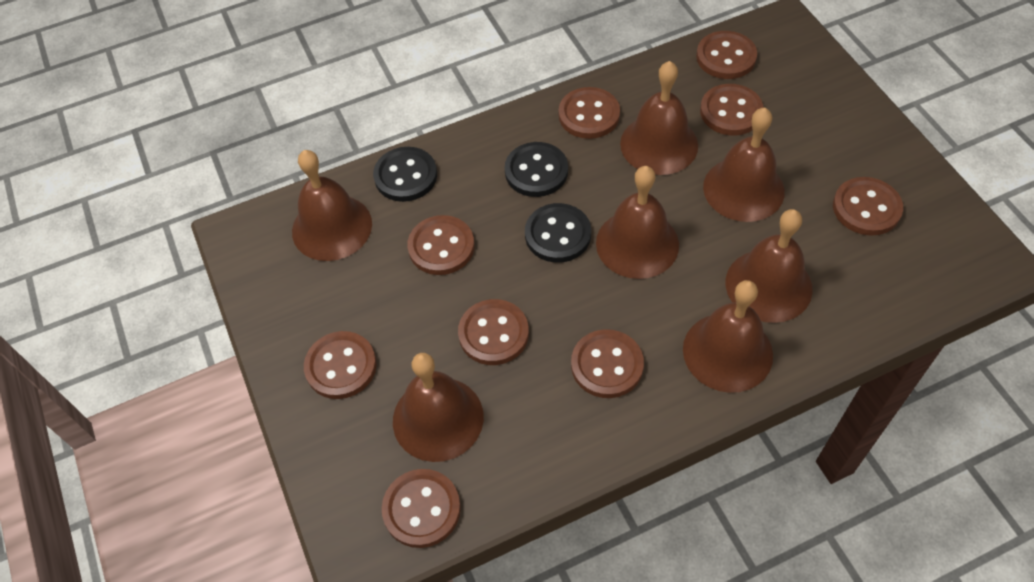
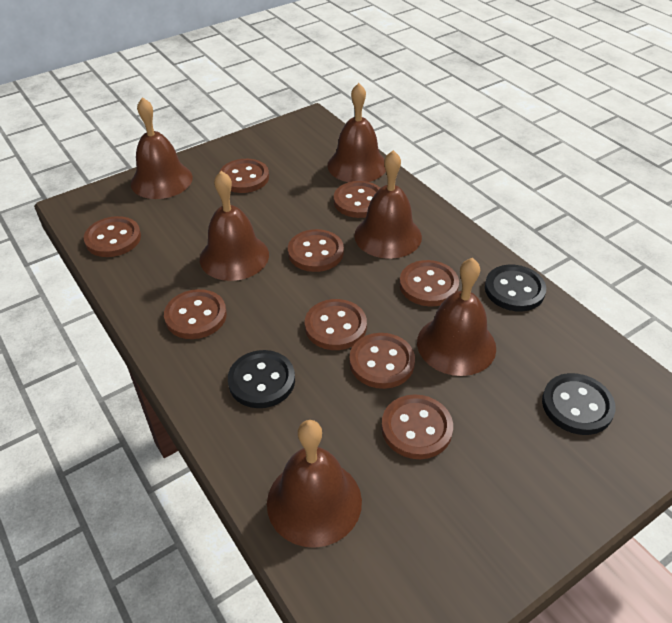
brown bell: [292,150,372,261] [393,353,484,462] [596,166,679,279] [620,61,698,175] [683,280,773,393] [703,108,785,222] [726,209,813,323] = 7 -> [131,97,193,199] [200,171,269,281] [267,420,362,548] [328,83,386,182] [354,150,422,259] [417,258,496,376] = 6

